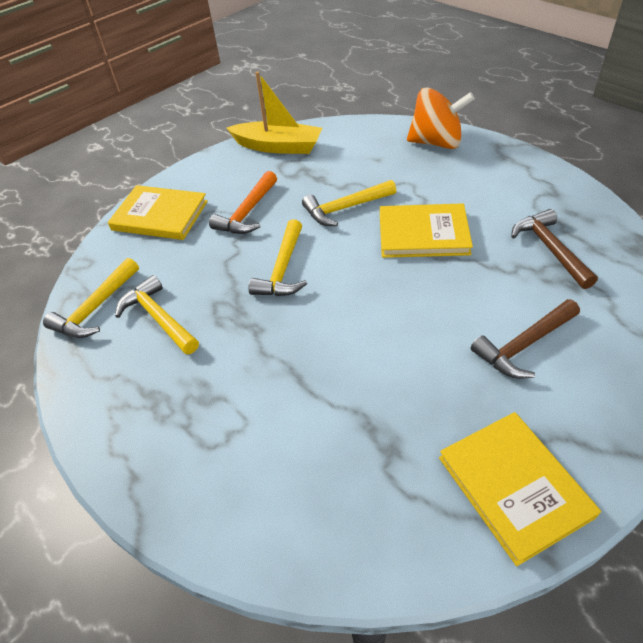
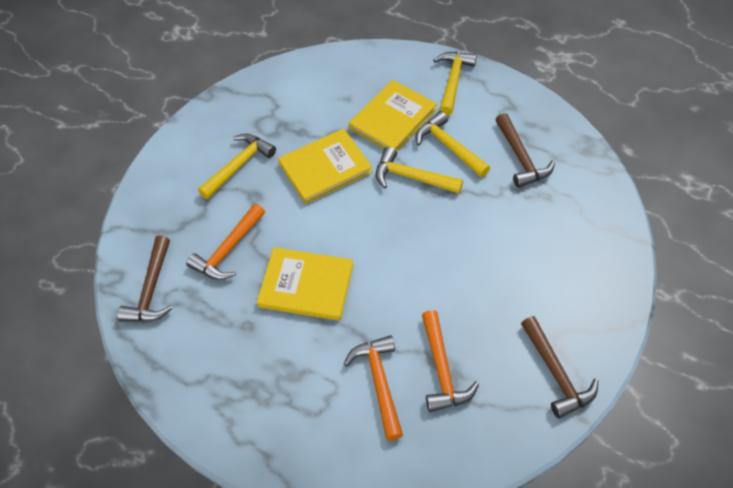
brown hammer: [471,299,580,378] [511,209,598,289] = 2 -> [117,236,173,322] [495,113,555,188] [521,316,598,419] = 3
orange hammer: [209,171,277,234] = 1 -> [186,204,265,280] [344,335,403,440] [422,310,479,412] = 3
orange spinning top: [407,87,475,149] = 1 -> none = 0
yellow boat: [227,71,322,154] = 1 -> none = 0

